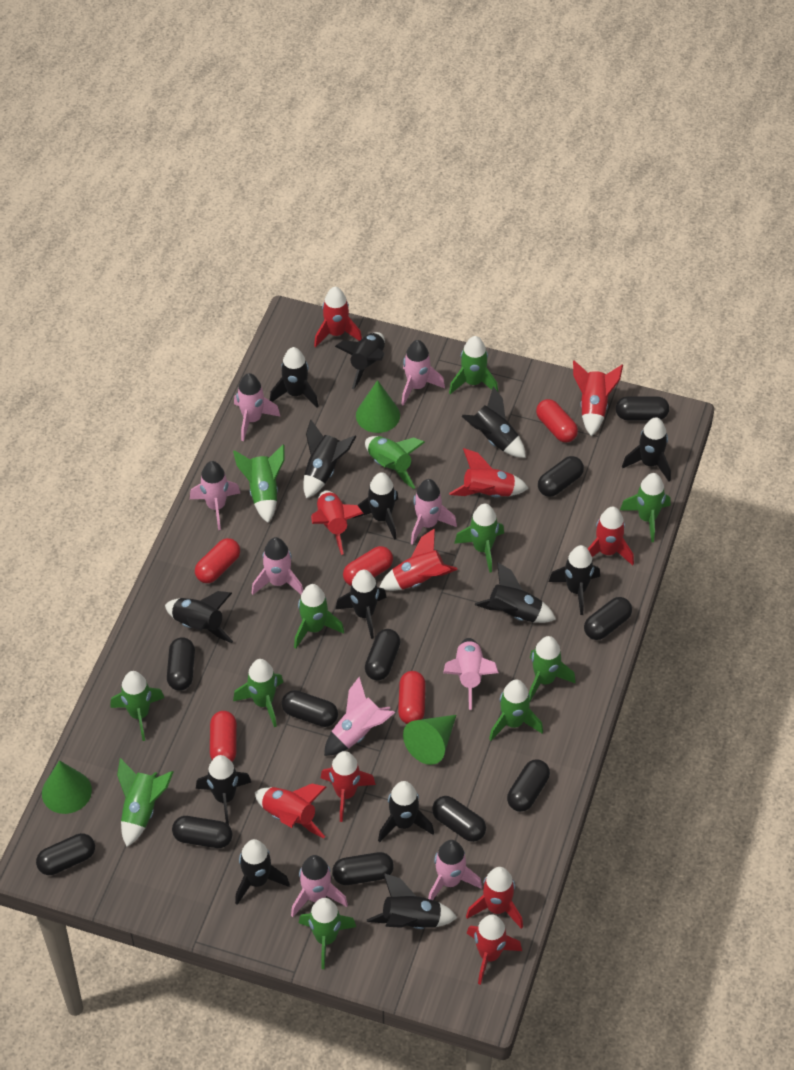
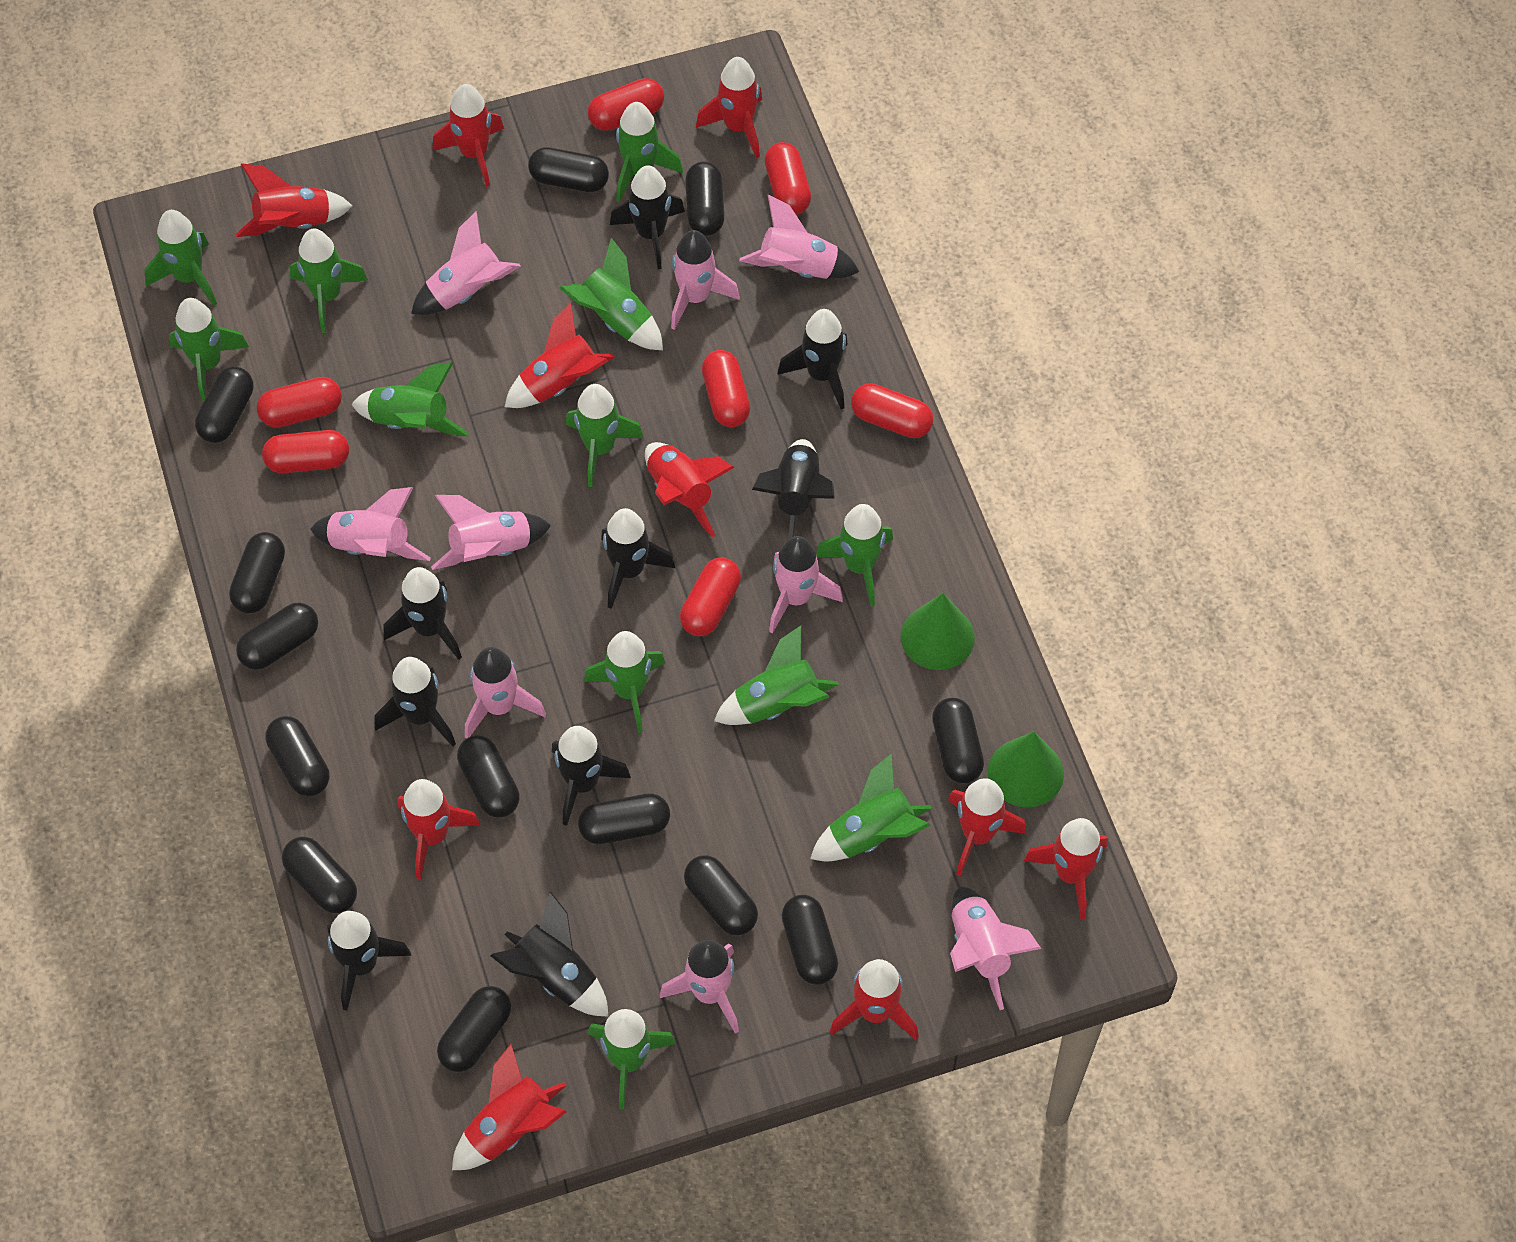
black capsule: [36,833,95,875] [167,637,195,691] [172,816,233,848] [282,690,338,727] [332,852,394,885] [365,629,400,681] [432,796,486,842] [507,759,550,812] [538,456,584,497] [584,597,632,640] [616,396,669,420] = 11 -> [195,366,254,443] [229,532,285,613] [236,603,318,670] [266,716,329,796] [282,837,357,913] [437,986,511,1072] [457,735,520,818] [528,147,609,192] [578,793,670,844] [684,855,758,935] [685,162,725,236] [782,895,838,985] [932,698,984,783] = 13
black rocket: [165,591,233,643] [196,755,251,825] [235,839,290,905] [270,347,318,407] [303,420,357,499] [335,332,385,389] [336,570,387,639] [353,472,398,540] [367,873,457,929] [378,781,434,842] [462,386,526,458] [475,562,556,623] [549,545,600,615] [622,417,671,482] = 14 -> [327,911,411,1011] [374,657,456,746] [383,567,462,660] [490,891,609,1017] [552,726,631,826] [601,508,676,609] [610,165,685,269] [752,439,835,540] [777,309,848,409] = 9
green cone: [42,760,92,814] [356,380,400,433] [403,715,456,765] = 3 -> [901,593,975,670] [988,731,1064,807] = 2
red capsule: [195,538,240,583] [210,711,237,762] [343,546,393,586] [398,671,426,724] [536,399,578,443] = 5 -> [257,377,342,428] [262,430,349,473] [588,78,664,131] [680,557,741,636] [702,350,750,427] [765,142,811,215] [851,383,933,438] = 7

